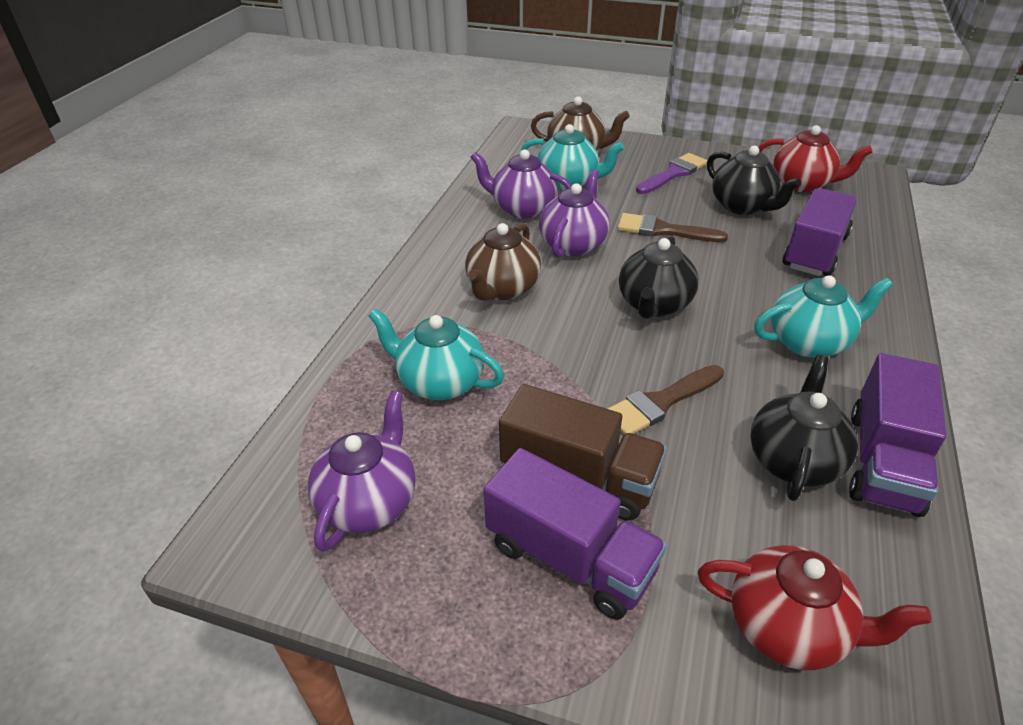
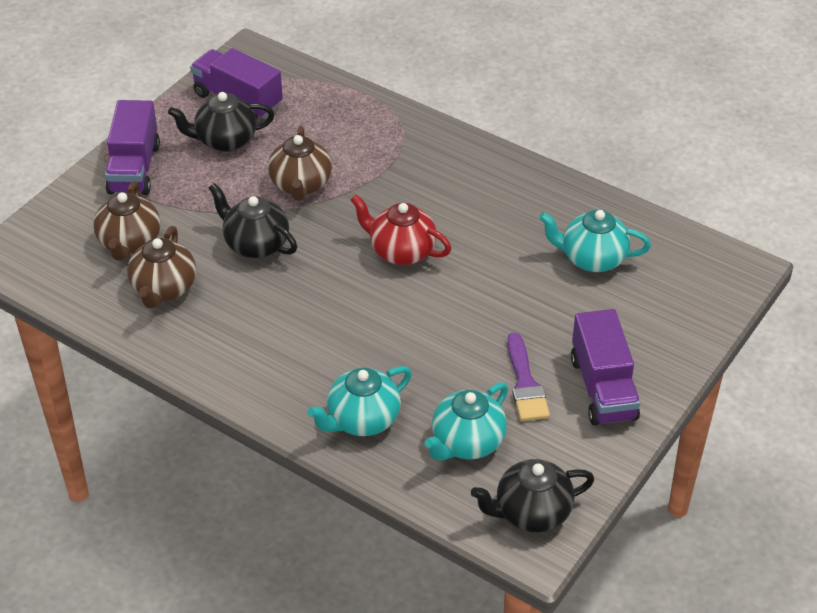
brown brush: [607,365,724,435] [617,213,728,242] = 2 -> none = 0
brown teapot: [465,223,541,301] [531,96,630,150] = 2 -> [93,181,161,261] [127,226,196,308] [268,126,332,201] = 3
brown truck: [499,384,667,520] = 1 -> none = 0
purple teapot: [308,390,415,552] [470,149,572,219] [539,169,610,257] = 3 -> none = 0
red teapot: [698,545,931,670] [758,125,873,192] = 2 -> [350,194,451,265] = 1

